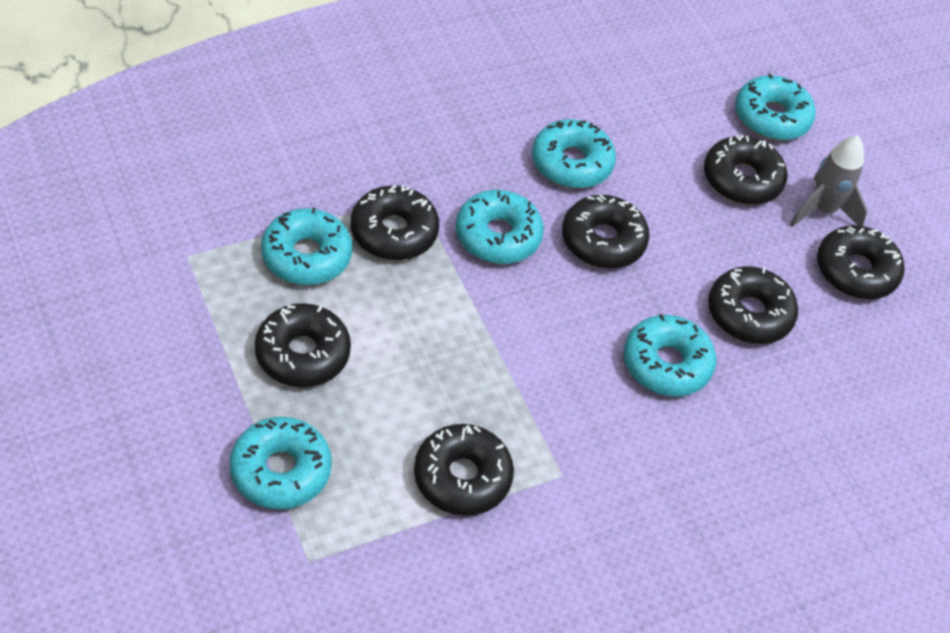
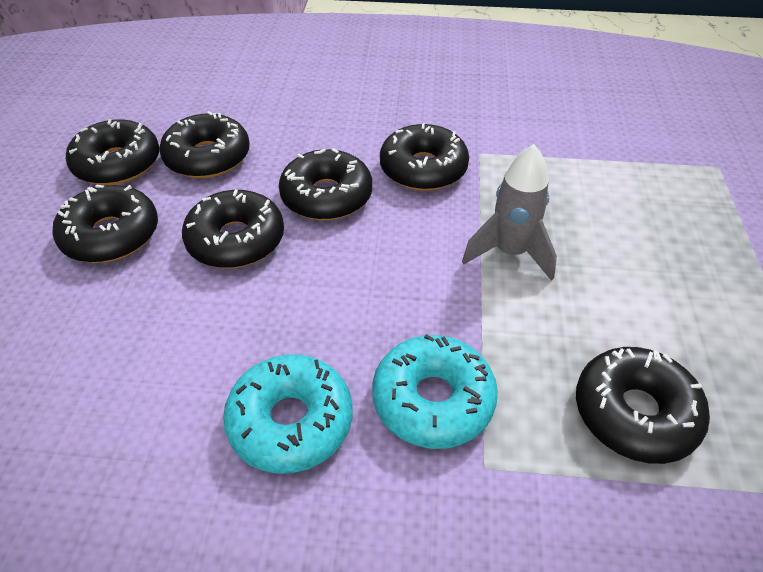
turquoise donut: [230,417,332,509] [261,207,353,285] [456,190,544,264] [532,119,616,189] [624,314,716,397] [735,73,816,141] = 6 -> [223,354,352,474] [372,334,498,449] = 2

